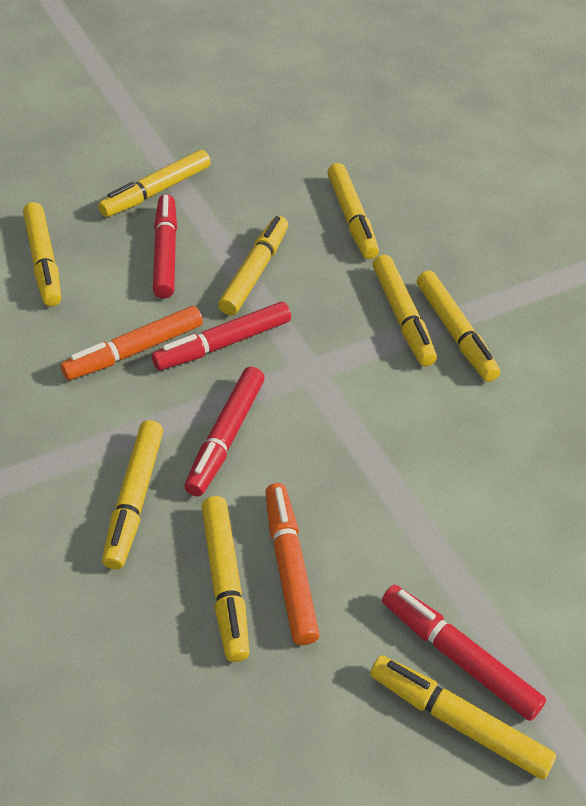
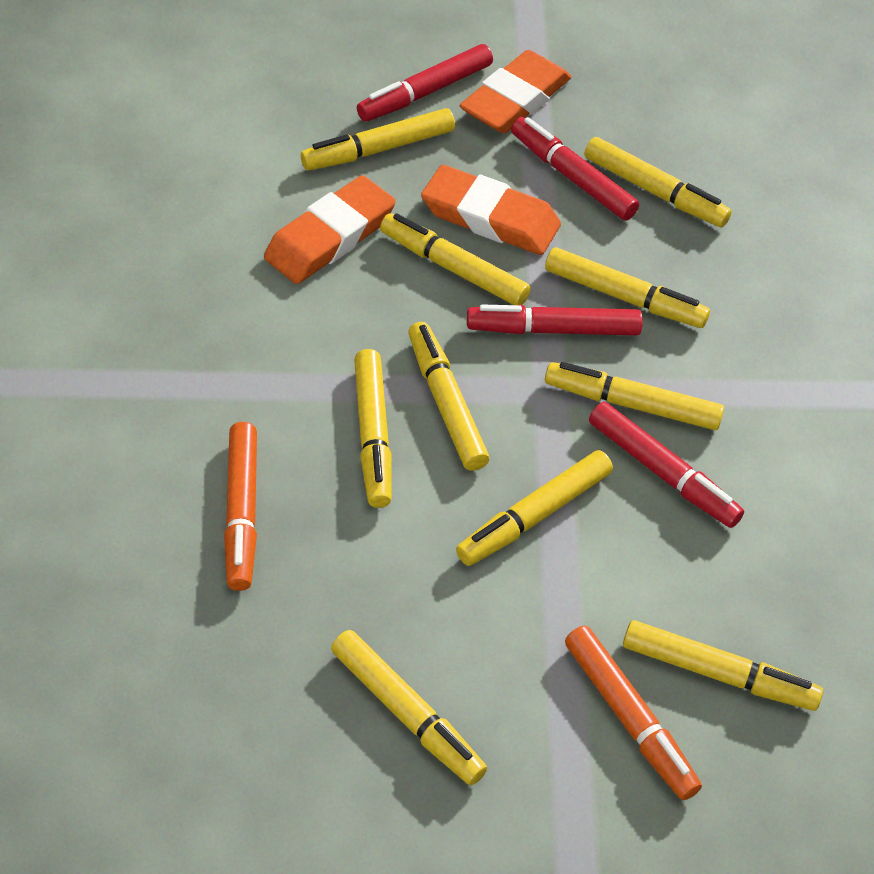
orange eraser: none = 0 -> [264,175,396,284] [421,165,561,255] [460,50,571,133] = 3
yellow marker: [23,202,61,306] [98,150,211,217] [102,420,163,569] [202,496,249,662] [218,216,288,316] [327,163,379,259] [370,655,556,780] [373,255,437,366] [417,271,500,382] = 9 -> [301,108,455,171] [331,630,487,785] [354,349,392,508] [380,213,531,305] [408,322,489,471] [456,450,613,566] [545,247,710,328] [545,362,724,430] [584,137,732,227] [623,620,823,711] = 10

